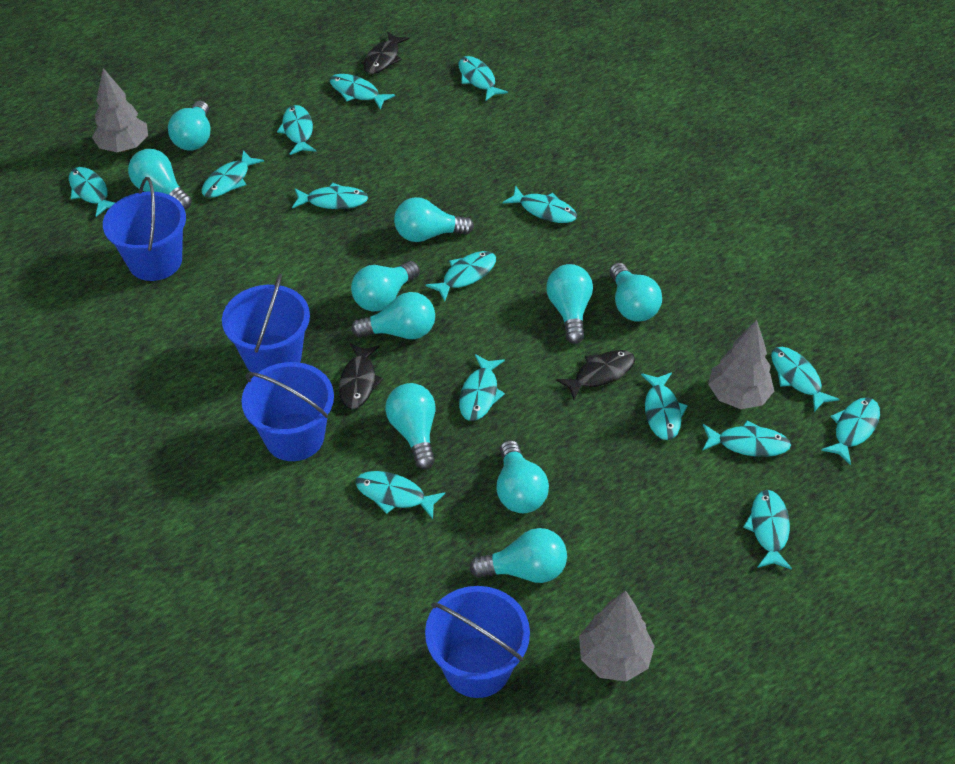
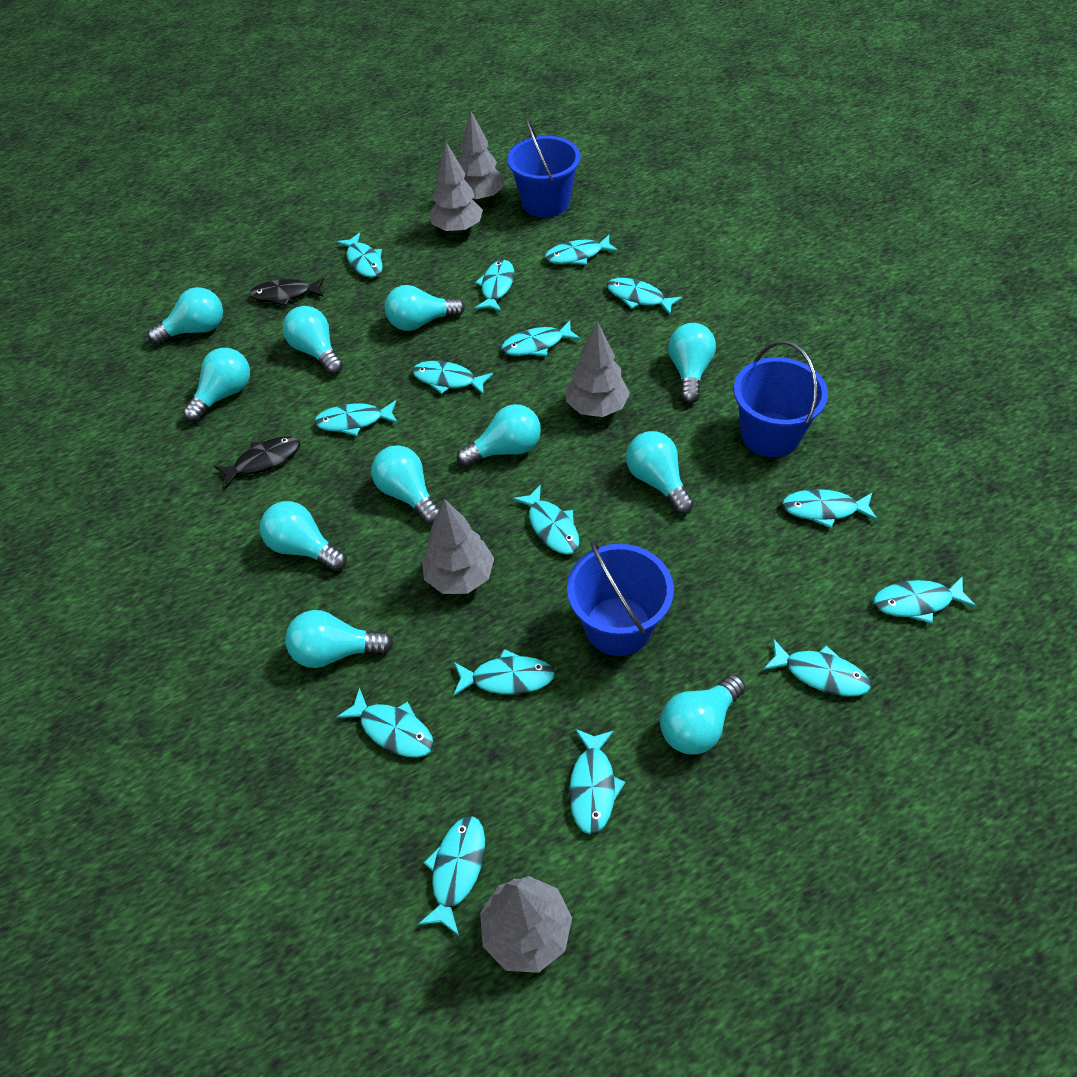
black fish: [339,343,383,409] [363,32,410,74] [556,350,635,400] = 3 -> [214,436,300,488] [249,278,324,306] = 2
blue bucket: [103,177,186,281] [222,274,310,373] [241,362,334,461] [425,586,530,698] = 4 -> [507,119,581,218] [567,540,674,656] [734,341,828,457] = 3
grey tree: [92,68,148,152] [579,591,655,682] [708,320,774,409] = 3 -> [422,499,494,594] [429,142,483,233] [458,111,505,202] [480,876,572,973] [566,322,630,417] = 5
turquoise light bulb: [128,149,192,210] [168,101,210,151] [351,261,420,311] [351,292,435,339] [385,383,435,469] [394,197,474,242] [469,528,567,583] [496,440,549,513] [546,264,593,344] [610,263,662,322] = 10 -> [148,287,223,345] [183,348,250,422] [260,501,347,571] [283,306,343,375] [285,610,393,668] [371,445,439,524] [385,285,465,331] [457,404,541,467] [626,431,694,514] [660,674,745,755] [668,323,716,403] = 11

